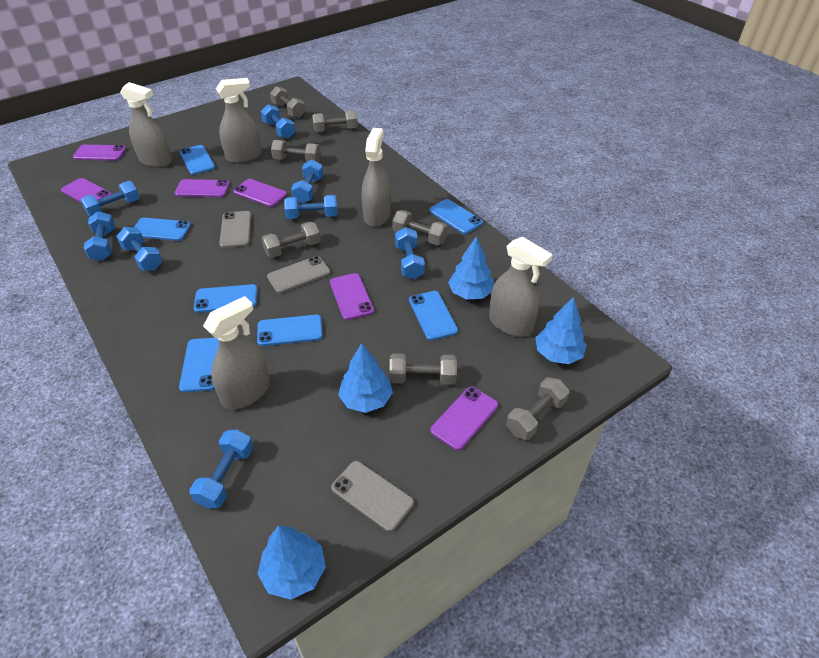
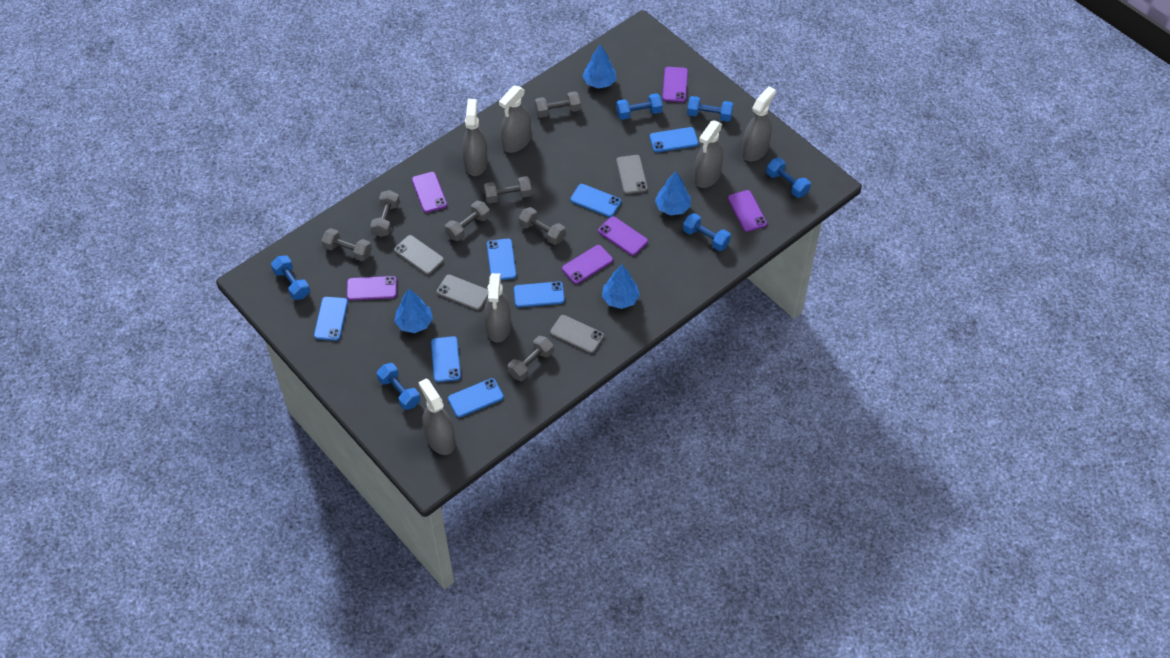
blue dumbbell: [81,181,140,217] [84,211,115,261] [116,227,163,271] [189,429,253,509] [261,104,295,139] [284,195,338,219] [291,159,324,203] [395,227,425,279] = 8 -> [271,255,310,300] [377,363,420,410] [616,93,663,120] [683,213,731,251] [687,96,733,122] [766,158,811,198] = 6
grey phone: [219,211,251,248] [267,256,330,293] [331,461,414,532] = 3 -> [394,235,444,275] [437,274,488,310] [550,315,604,353] [616,155,648,194] = 4
grey spray bottle: [120,82,172,167] [203,296,270,409] [216,78,262,163] [362,128,391,227] [489,237,553,337] = 5 -> [419,378,455,455] [462,99,487,176] [484,273,511,342] [499,85,531,153] [694,120,723,188] [742,86,776,161] = 6

